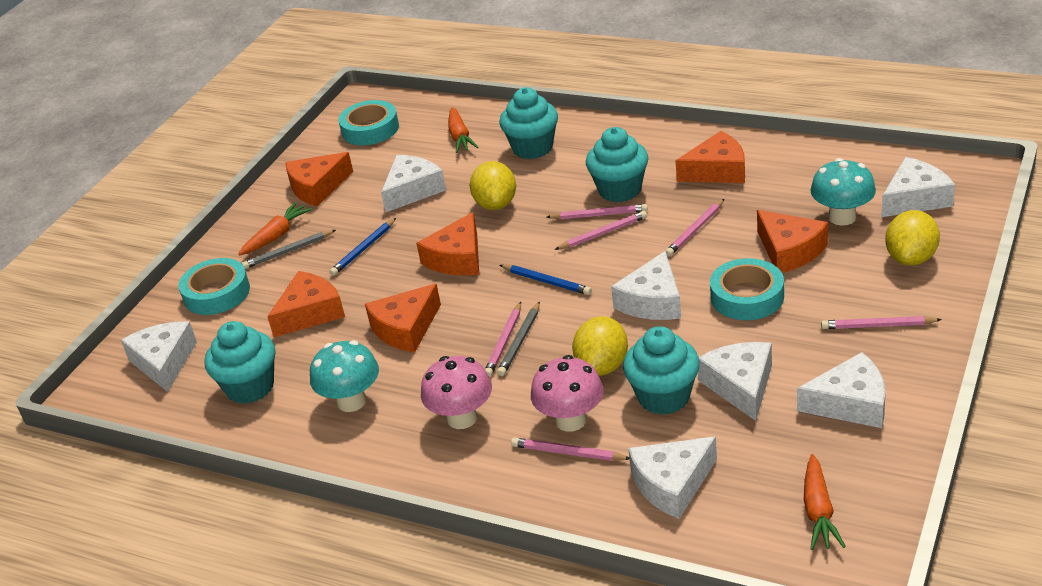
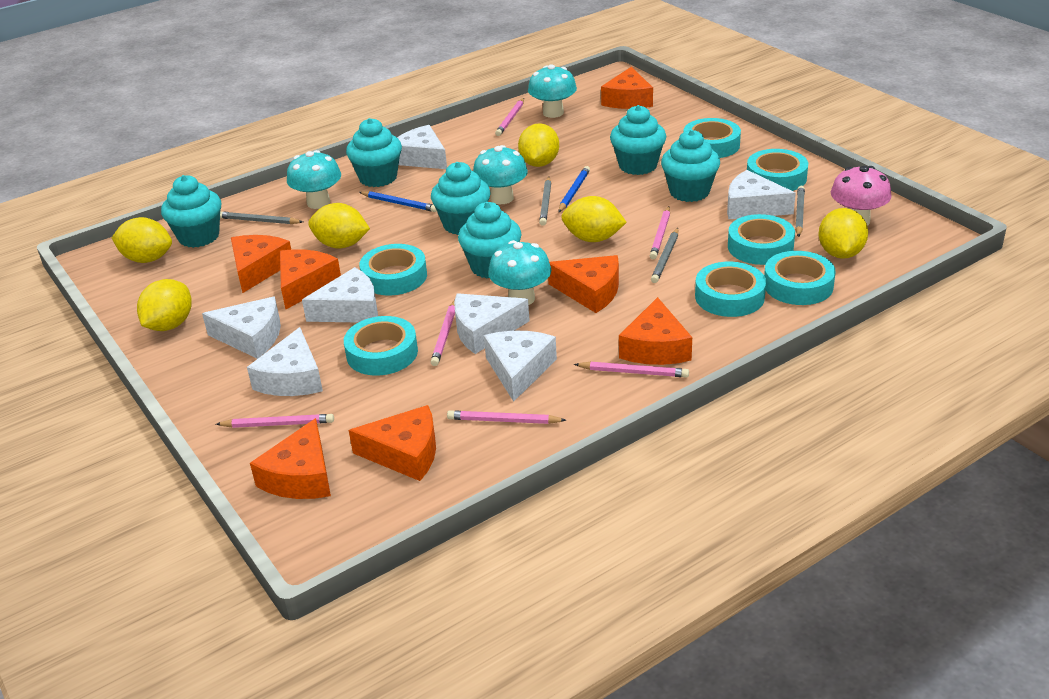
grey pencil: [242,230,336,269] [497,301,540,376] = 2 -> [220,211,303,224] [539,177,551,226] [651,228,678,283] [795,185,805,237] = 4
orange carrot: [238,202,312,255] [448,107,478,153] [804,454,846,550] = 3 -> none = 0
orange cheese: [267,271,345,337] [285,152,353,207] [365,284,441,353] [416,212,479,276] [676,131,745,183] [757,210,828,273] = 6 -> [231,235,291,293] [250,418,331,499] [280,249,341,309] [349,405,436,481] [548,255,619,313] [601,67,653,109] [619,297,692,365] = 7
pink mushroom: [421,356,492,429] [531,355,604,432] = 2 -> [831,166,892,226] = 1
turquoise cupcake: [205,321,275,404] [499,88,558,159] [586,127,648,202] [623,326,700,415] = 4 -> [161,175,221,248] [346,118,402,187] [431,162,490,235] [458,202,522,279] [610,105,666,175] [661,130,720,202] = 6
turquoise mushroom: [310,340,379,412] [810,158,876,226] = 2 -> [287,150,341,209] [473,145,528,204] [488,240,551,305] [528,64,577,118] = 4
turquoise tape: [179,258,250,315] [338,100,399,145] [710,258,784,320] = 3 -> [344,316,418,375] [359,244,427,295] [683,118,741,158] [695,262,766,317] [728,214,795,265] [747,149,808,191] [764,251,836,305] = 7
yellow lemon: [470,161,516,210] [572,316,628,376] [885,210,940,265] = 3 -> [112,217,172,263] [137,279,192,331] [308,203,370,249] [518,123,559,167] [561,196,627,242] [818,208,868,259] = 6

